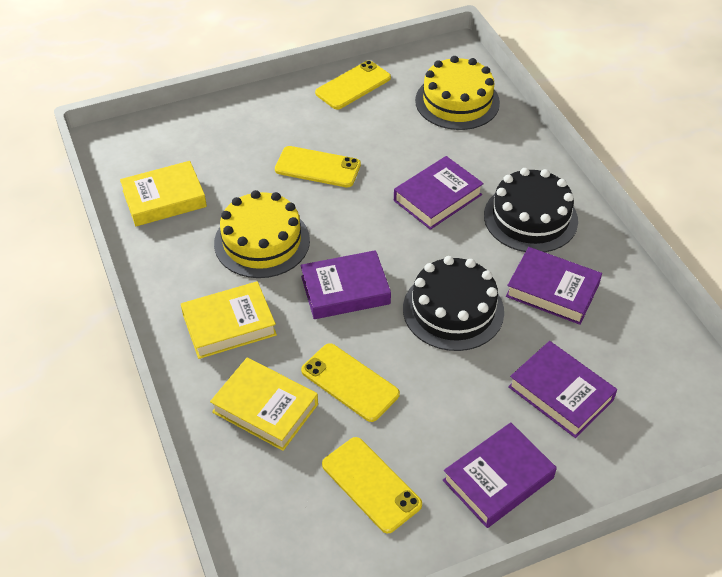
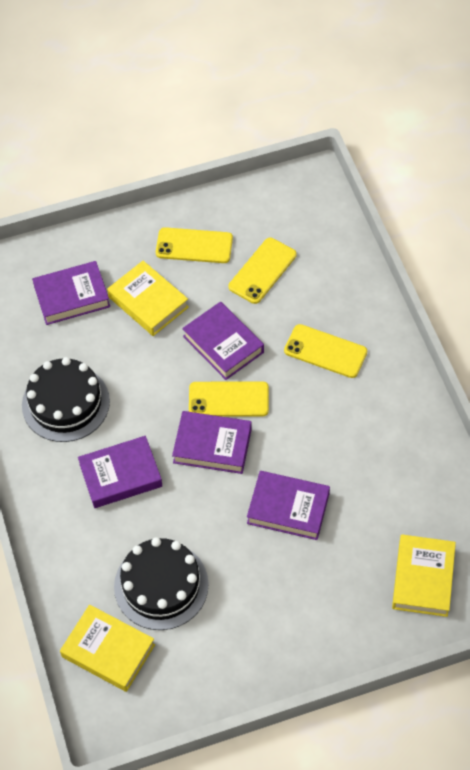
yellow cake: [214,190,310,278] [415,56,500,130] = 2 -> none = 0

